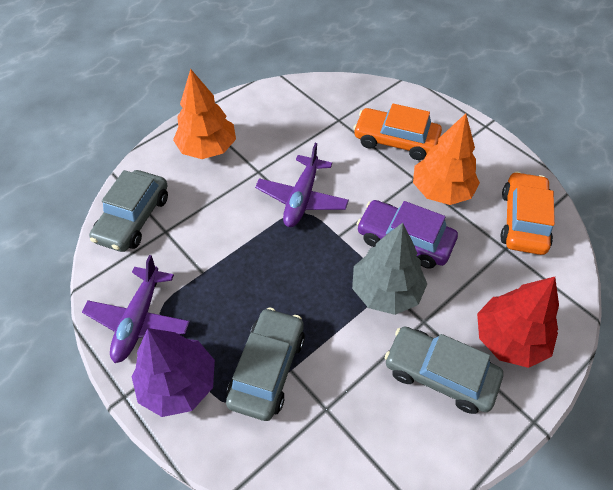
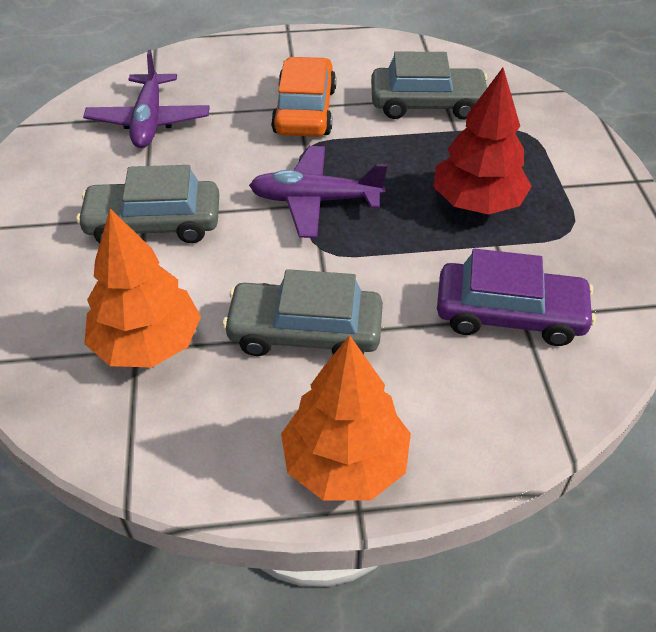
grey tree: [352,223,427,315] = 1 -> none = 0
orange car: [353,104,442,160] [500,172,555,255] = 2 -> [271,57,336,137] = 1
purple tree: [131,328,215,417] = 1 -> none = 0

